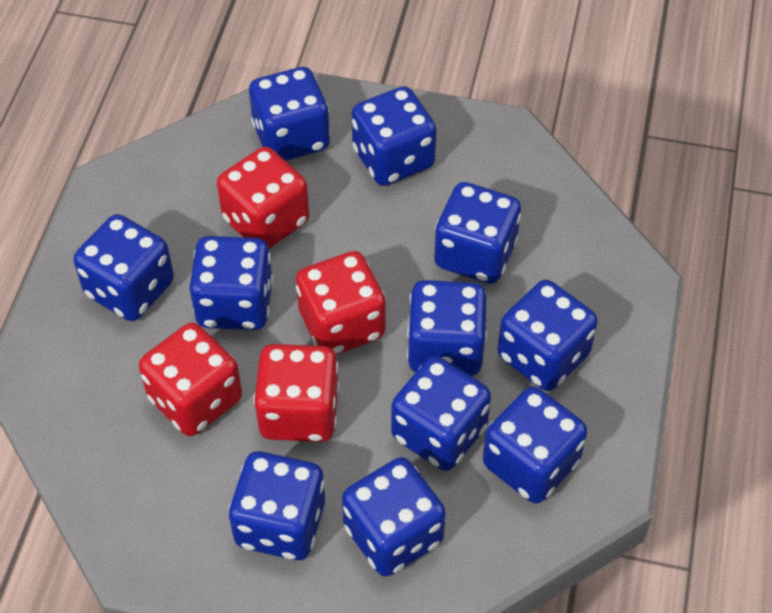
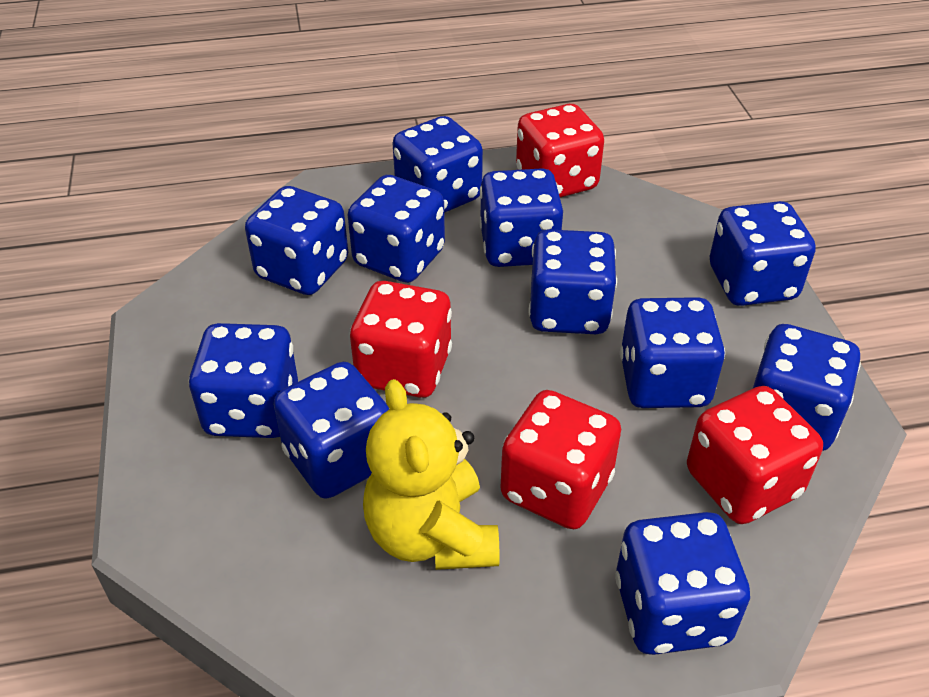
yellow teddy bear: none = 0 -> [363,379,500,570] = 1

